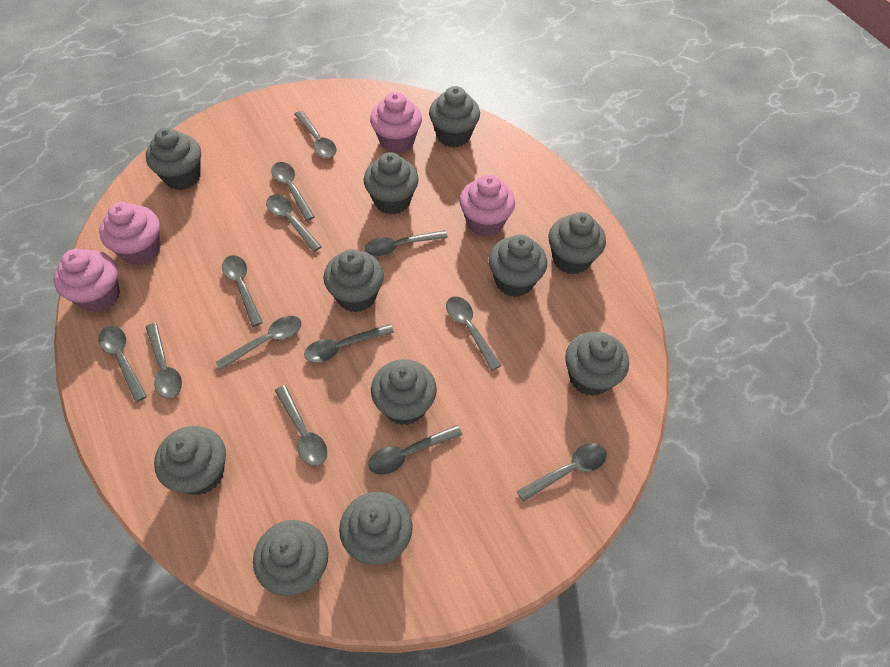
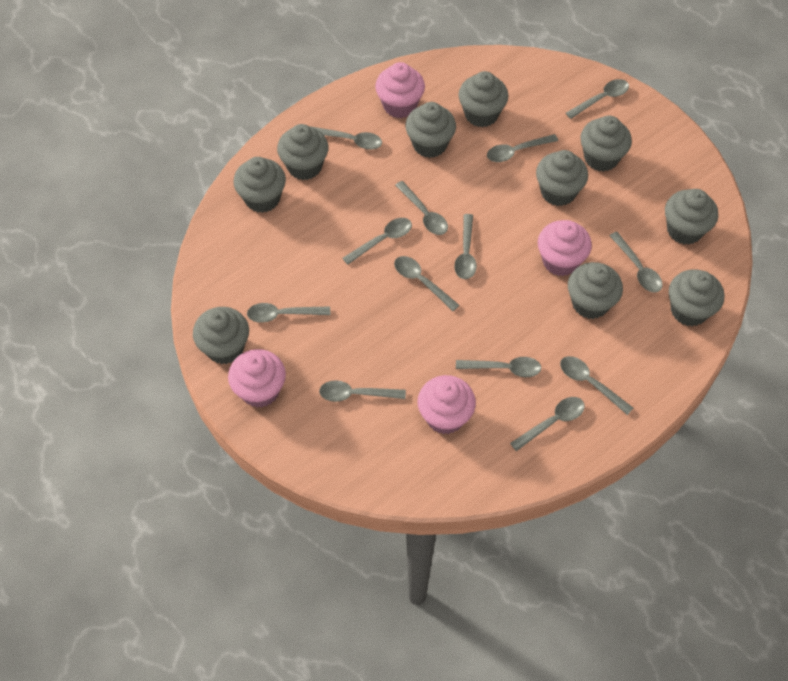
grey cupcake: [146,127,201,190] [154,426,226,495] [253,520,328,596] [324,249,384,312] [339,492,413,565] [364,152,419,215] [371,359,437,425] [429,86,480,148] [489,234,547,297] [548,212,606,274] [565,332,629,396] = 11 -> [193,307,249,364] [233,157,286,213] [277,124,329,180] [405,102,456,158] [458,71,508,127] [536,150,588,206] [568,262,623,319] [580,116,632,172] [665,189,718,245] [669,269,724,326] = 10

